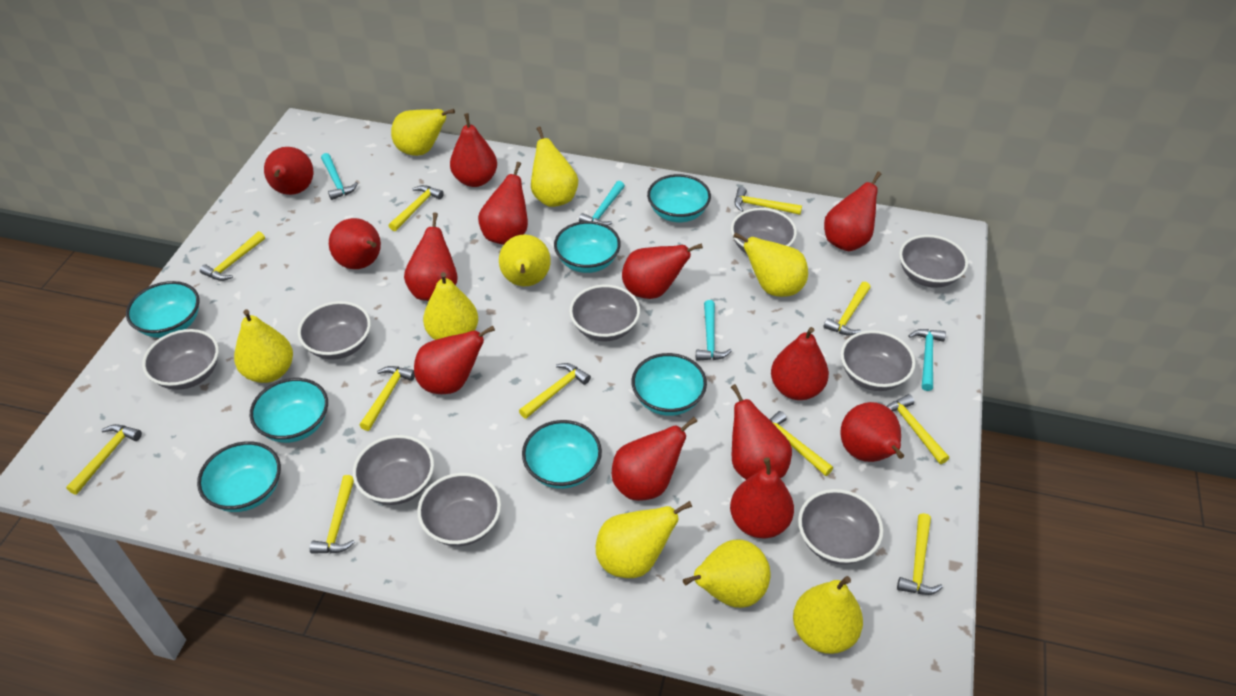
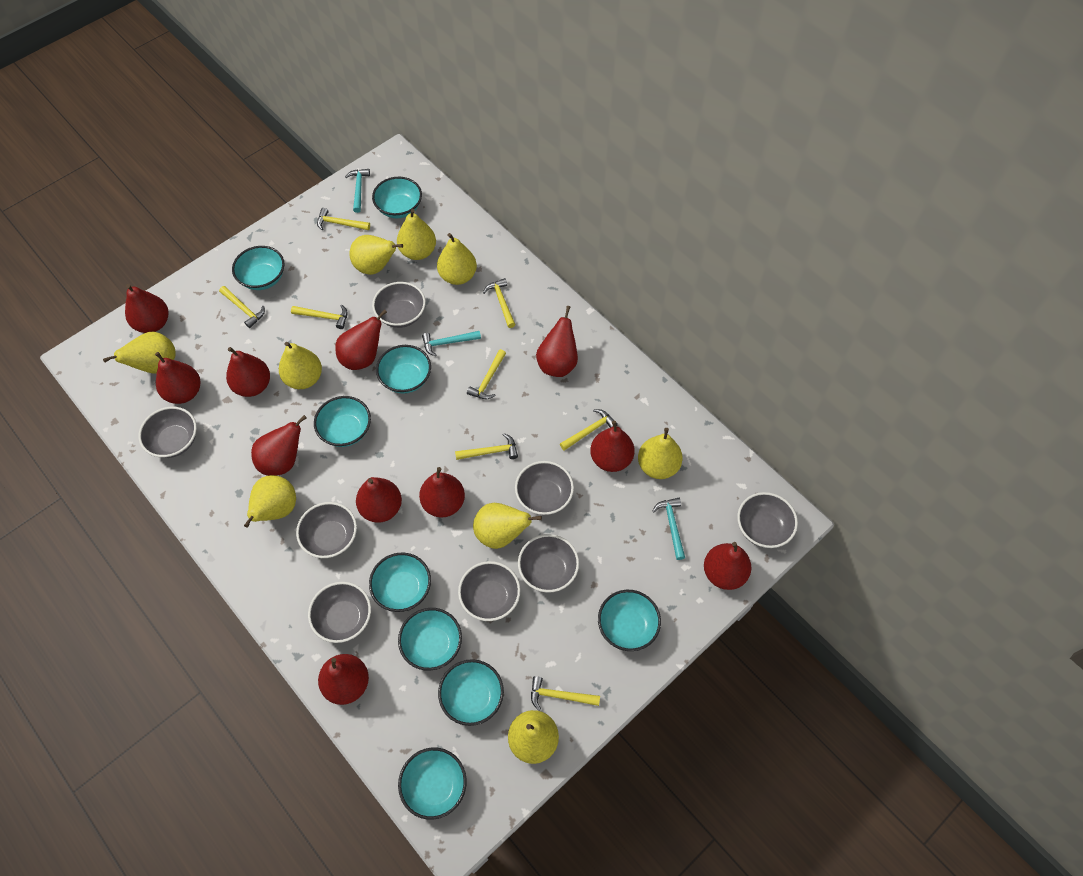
grey bowl: [142,329,219,390] [298,301,371,360] [353,435,434,505] [417,473,501,546] [569,285,640,341] [731,208,797,254] [798,489,883,565] [840,330,915,391] [899,235,968,288] = 9 -> [138,407,197,458] [296,502,357,558] [308,582,371,643] [372,282,426,328] [458,561,520,621] [515,461,574,515] [518,534,579,593] [737,492,798,548] = 8
red pear: [264,147,313,195] [329,218,381,269] [404,213,457,301] [414,326,495,394] [450,113,497,187] [478,162,528,245] [612,417,697,501] [622,243,703,299] [730,458,794,538] [731,384,792,480] [771,327,829,400] [824,172,881,251] [841,402,904,462] = 13 -> [125,284,168,333] [155,352,200,404] [226,347,270,397] [251,415,307,476] [318,654,369,705] [335,309,387,370] [356,477,402,523] [419,467,465,518] [536,306,578,377] [590,421,635,472] [704,542,751,590] = 11
turquoise bowl: [126,281,199,338] [197,441,281,512] [250,378,328,443] [522,420,602,489] [554,221,621,273] [632,353,707,416] [647,174,711,222] = 7 -> [232,246,284,290] [314,396,371,447] [369,552,431,612] [372,177,422,218] [376,345,431,393] [398,608,462,671] [398,747,467,820] [438,659,504,726] [598,590,661,651] = 9
turquoise hammer: [321,153,358,200] [579,181,625,226] [696,300,732,361] [908,329,946,391] = 4 -> [345,169,370,213] [422,331,481,356] [653,498,685,560] = 3
yellow hammer: [66,424,142,495] [200,231,265,281] [310,475,355,554] [359,366,415,431] [389,185,444,231] [519,363,591,419] [735,187,802,215] [770,411,833,476] [823,282,871,336] [886,394,949,464] [897,513,943,595] = 11 -> [219,286,265,328] [291,305,348,329] [317,208,370,230] [455,433,518,460] [467,349,506,399] [483,278,516,328] [531,676,600,711] [560,409,618,451] = 8

